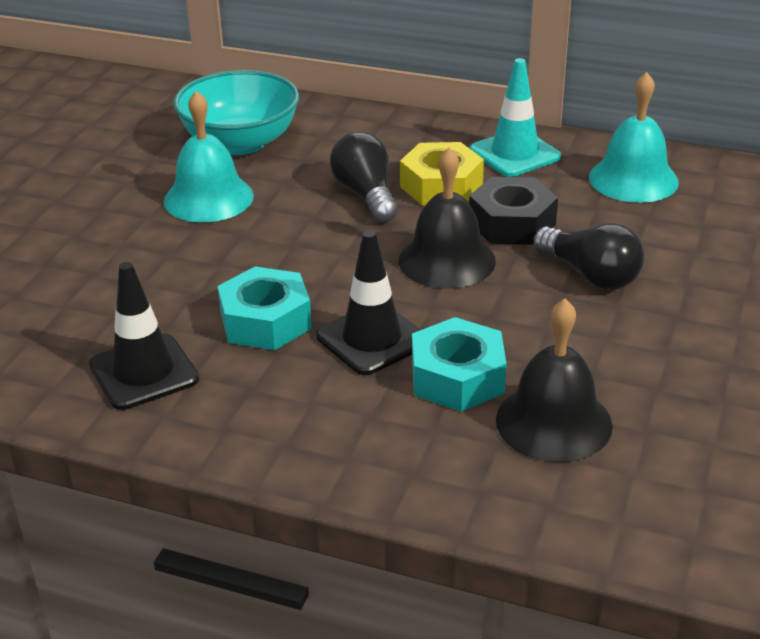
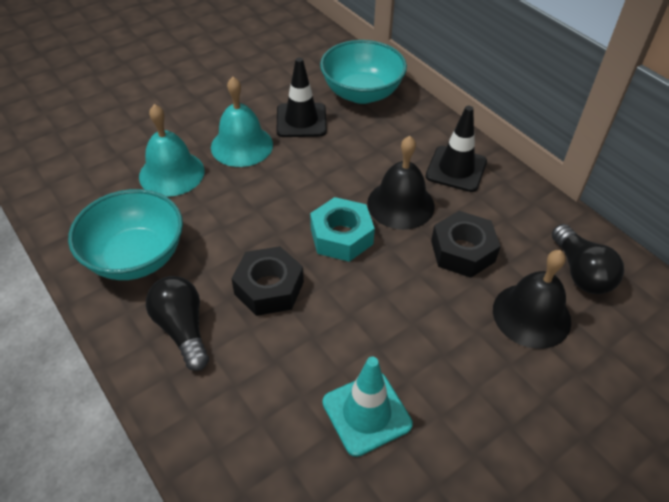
black nut: [469,177,558,245] = 1 -> [231,246,304,316] [431,211,501,278] = 2
turquoise bowl: [174,70,299,155] = 1 -> [68,189,183,280] [320,40,407,104] = 2
turquoise nut: [217,266,312,350] [412,317,507,412] = 2 -> [310,197,375,262] = 1
yellow nut: [400,142,484,206] = 1 -> none = 0

